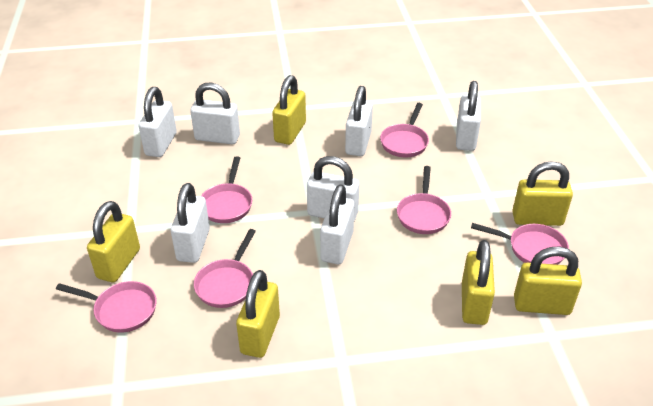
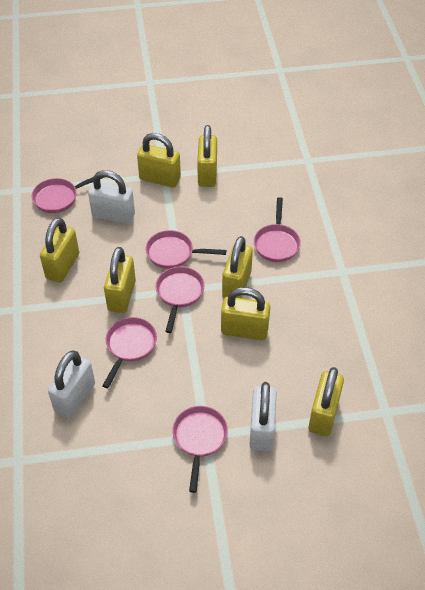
white padlock: [138,87,177,157] [171,183,210,263] [190,82,240,144] [307,156,359,221] [320,184,354,264] [345,86,373,156] [456,81,481,151] = 7 -> [48,350,95,419] [88,170,135,224] [249,382,277,451] = 3
yellow padlock: [87,201,140,282] [236,270,280,358] [272,75,306,145] [462,240,495,325] [512,161,573,226] [514,246,582,315] = 6 -> [40,217,79,283] [104,247,136,313] [137,133,181,187] [197,125,217,187] [221,287,270,340] [222,236,253,298] [309,367,344,436] = 7

